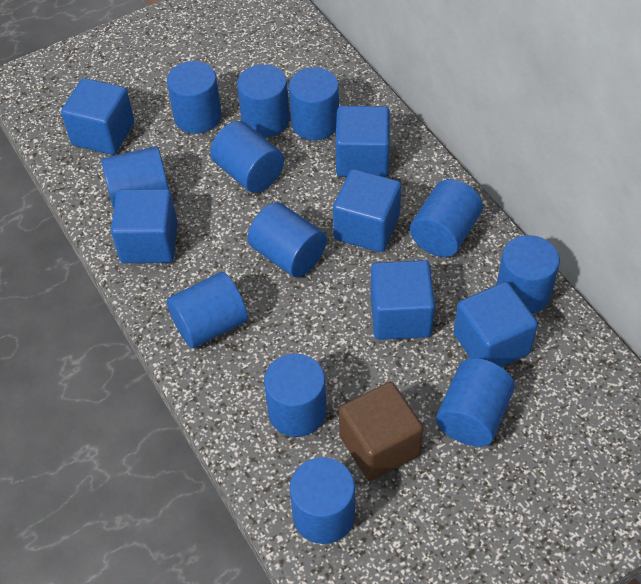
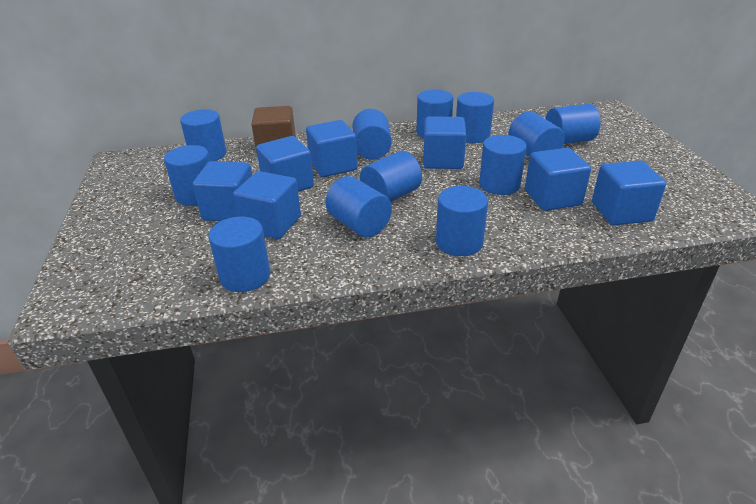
blue cube: [61,78,134,155] [111,189,178,263] [333,169,401,252] [335,106,390,177] [371,260,435,340] [454,282,538,367] = 6 -> [193,161,252,221] [233,171,301,239] [256,136,314,192] [306,120,358,177] [423,116,466,169] [525,148,591,211] [592,160,666,225] = 7

